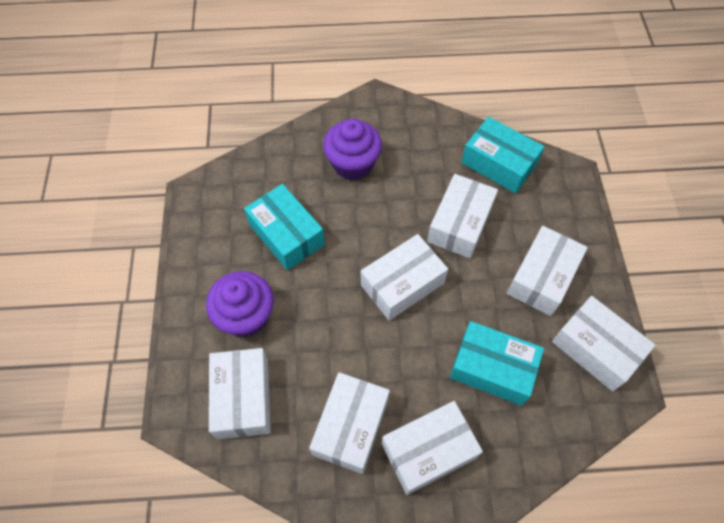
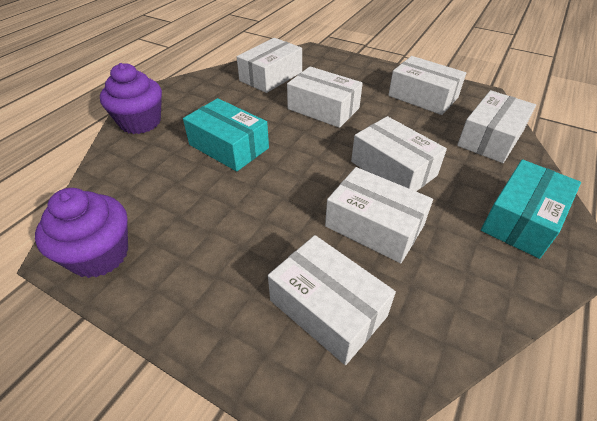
turquoise box: [244,184,325,270] [450,321,544,406] [461,117,545,193] = 3 -> [183,98,269,171] [481,159,581,259] = 2

